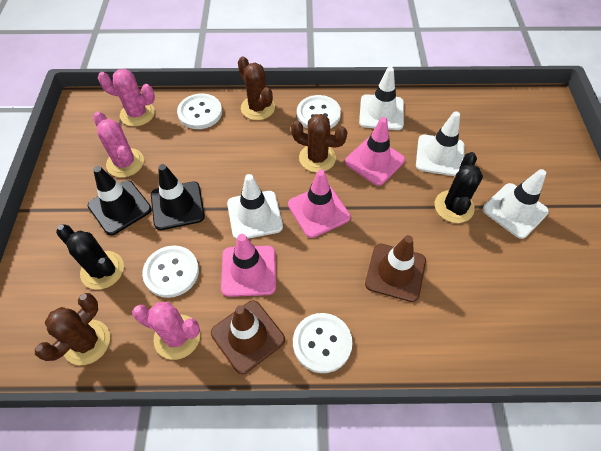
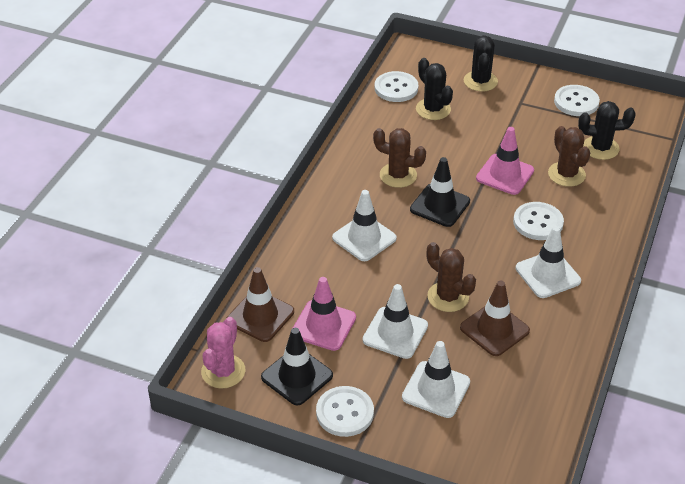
black cactus: [56,225,124,289] [435,152,483,223] = 2 -> [416,58,453,120] [464,35,498,92] [578,101,636,160] = 3
pink cactus: [93,112,144,177] [98,69,155,127] [132,302,200,360] = 3 -> [201,317,245,389] = 1
pink traffic cone: [221,234,276,297] [288,170,350,238] [345,117,405,186] = 3 -> [293,277,356,351] [476,127,534,195] = 2

